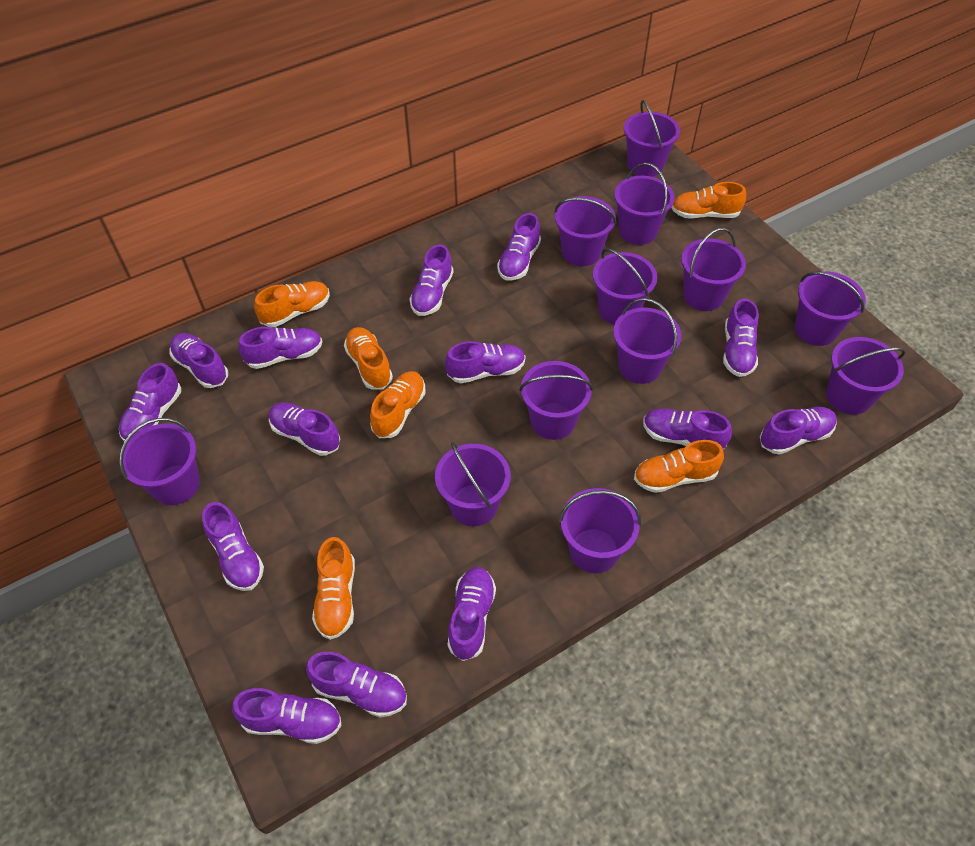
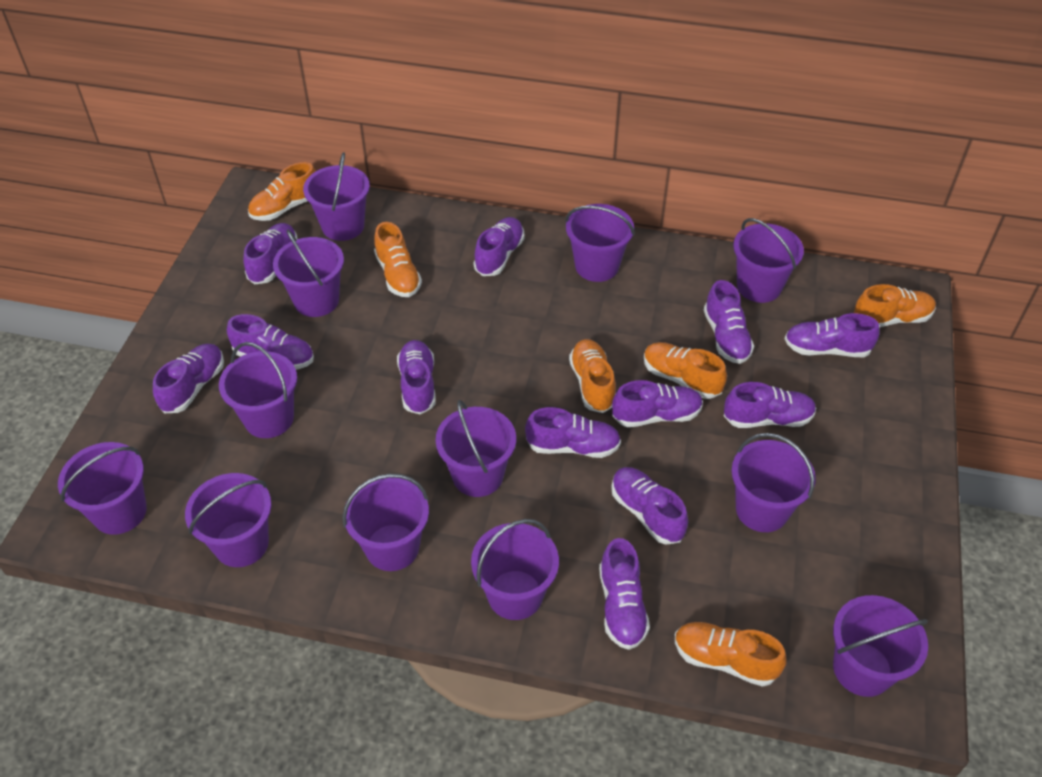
purple shoe: [119,363,181,441] [170,333,228,388] [202,502,264,591] [232,688,342,744] [239,327,323,369] [269,403,340,456] [306,652,407,718] [410,244,453,316] [445,341,525,384] [447,567,496,661] [497,213,541,281] [643,408,732,449] [723,299,759,377] [760,407,837,455] = 14 -> [153,344,224,413] [227,314,314,370] [243,223,298,284] [397,340,436,415] [473,217,525,276] [525,407,621,458] [599,538,650,650] [611,467,688,545] [612,380,703,427] [704,280,754,364] [724,382,816,428] [785,313,880,357] = 12

